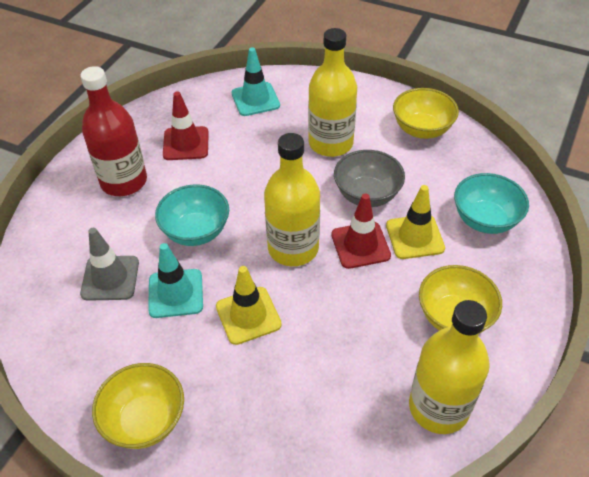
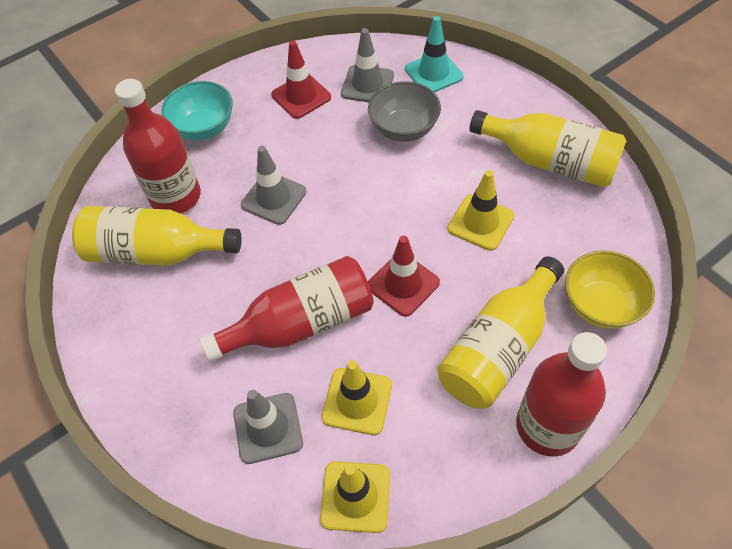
grey traffic cone: [80,228,139,301] = 1 -> [233,390,303,464] [241,146,306,225] [341,28,394,102] = 3
red bottle: [80,66,147,196] = 1 -> [115,79,201,214] [199,256,374,362] [516,332,607,457] = 3
turquoise bowl: [155,184,229,246] [454,173,529,234] = 2 -> [161,81,233,140] = 1
turquoise traffic cone: [148,243,203,318] [231,47,280,116] = 2 -> [405,16,463,92] = 1
yellow bowl: [92,363,184,449] [393,88,459,139] [419,265,502,333] = 3 -> [565,250,655,329] = 1
yellow traffic cone: [216,266,282,345] [386,185,445,259] = 2 -> [320,461,390,533] [322,360,392,435] [447,170,514,251] = 3

